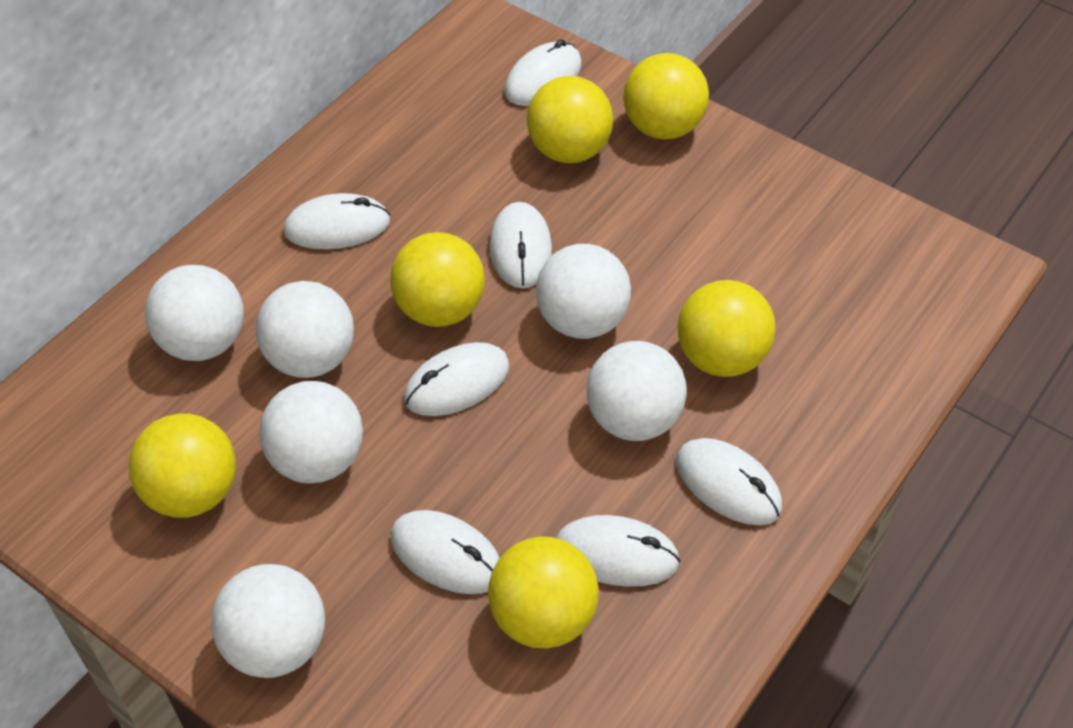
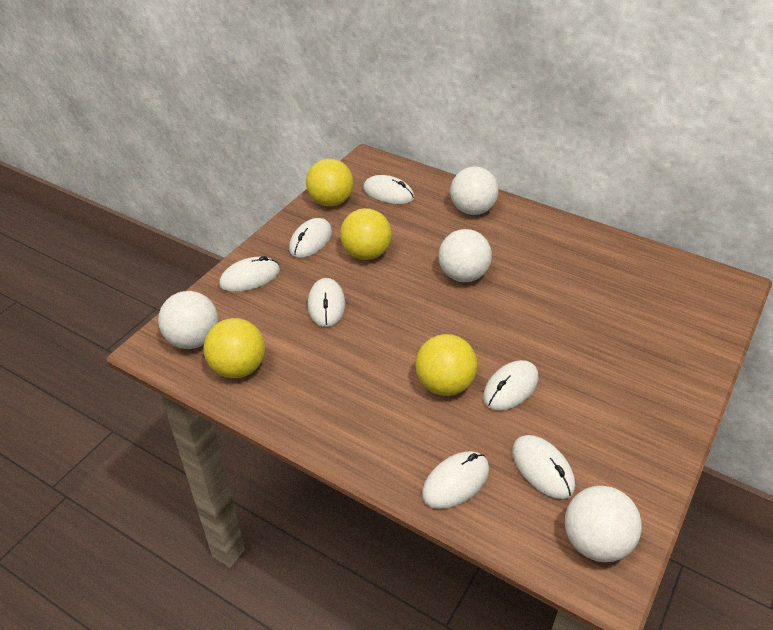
white ball: [145,265,244,361] [211,564,325,678] [256,281,354,378] [259,381,363,483] [536,244,631,339] [586,341,687,441] = 6 -> [158,291,218,349] [439,229,492,282] [450,166,499,215] [565,486,642,562] = 4
yellow ball: [129,414,236,518] [390,232,485,327] [488,536,599,648] [527,76,613,163] [623,53,709,139] [677,280,776,377] = 6 -> [204,318,265,378] [306,158,353,207] [340,208,392,260] [415,334,477,396] = 4

